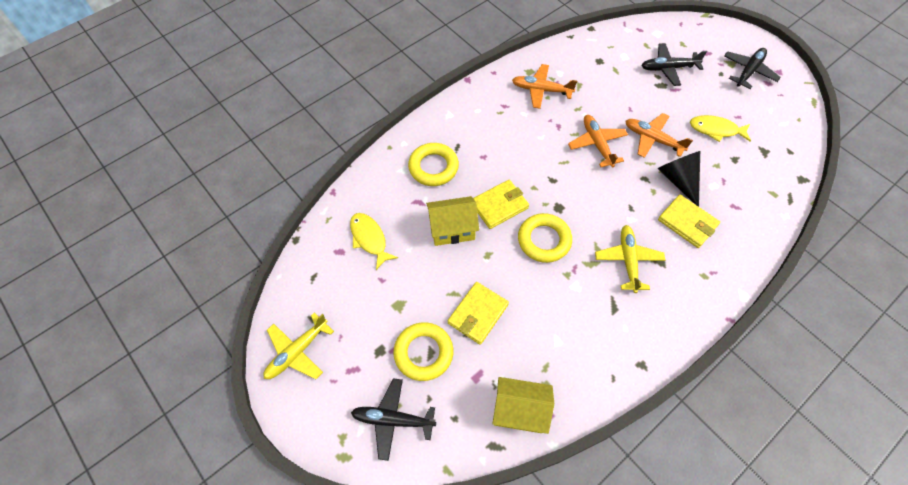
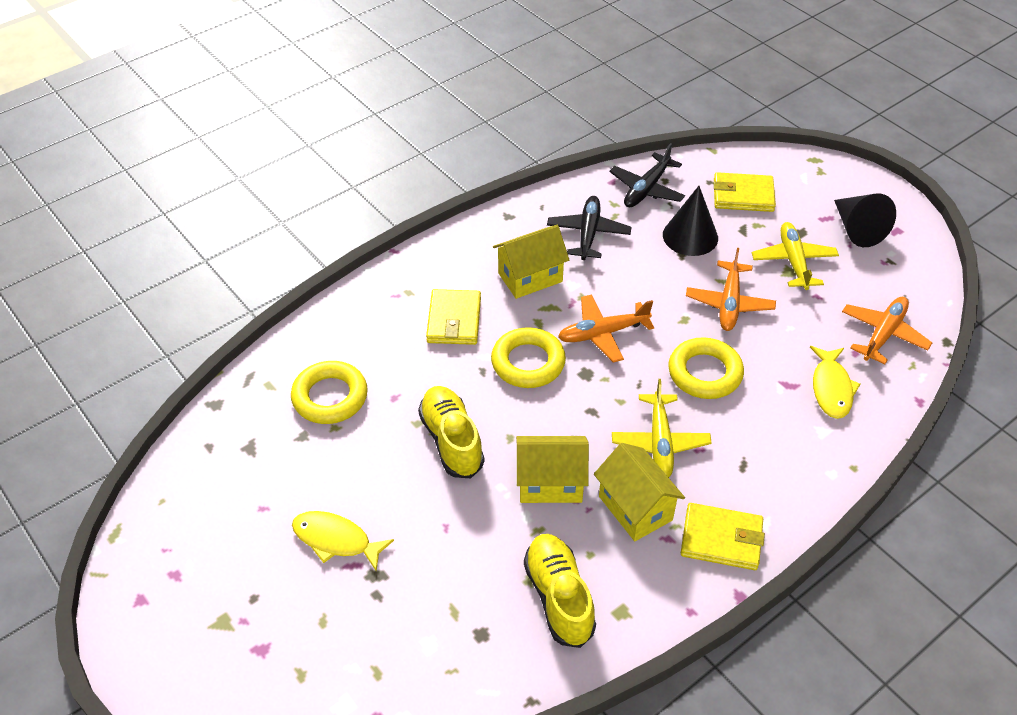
black cone: [658,151,700,207] = 1 -> [663,186,718,256] [834,194,896,247] = 2
black plane: [351,378,436,461] [641,43,707,86] [724,48,781,89] = 3 -> [547,196,632,260] [609,143,685,207] = 2
yellow house: [426,196,479,246] [492,377,554,434] = 2 -> [493,225,569,299] [516,436,589,503] [594,443,685,541] = 3
yellow shoe: none = 0 -> [418,386,484,478] [524,534,596,648] = 2

